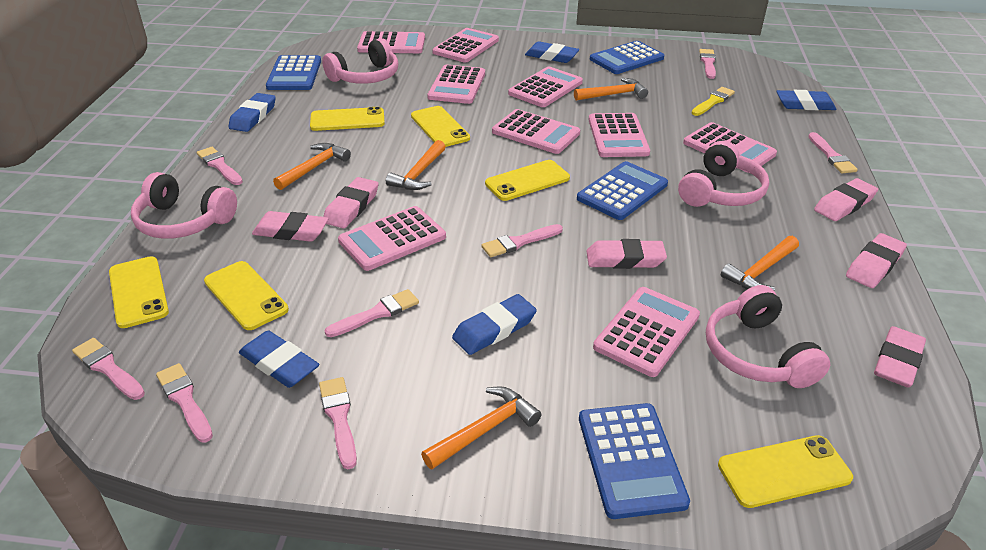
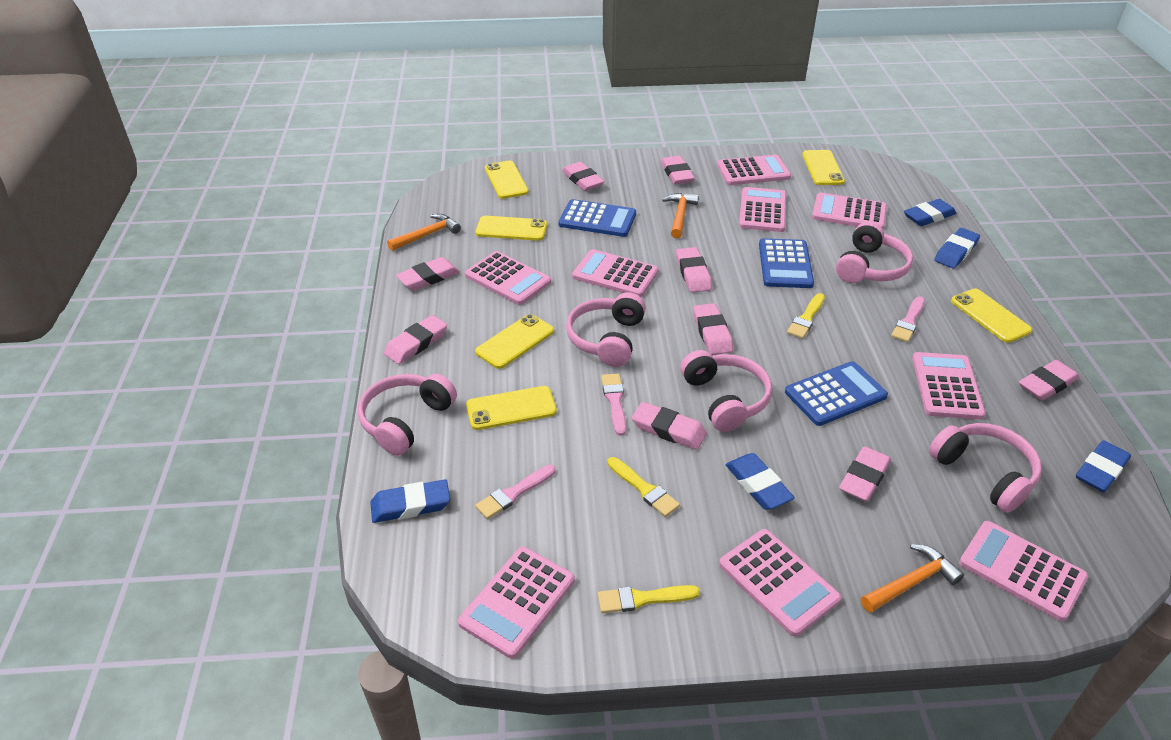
blue calculator: [266,55,321,90] [577,161,668,220] [579,403,690,519] [590,41,664,74] = 4 -> [559,199,636,237] [759,238,814,288] [785,361,888,426] = 3
orange hammer: [273,143,351,190] [386,140,446,190] [421,387,541,469] [574,78,648,101] [721,236,799,291] = 5 -> [387,214,461,251] [662,193,699,238] [861,544,964,613] = 3
pink brush: [72,338,145,400] [156,363,213,443] [197,147,243,185] [319,377,357,469] [325,289,419,337] [481,224,563,257] [699,49,716,79] [808,132,858,173] = 8 -> [475,465,556,519] [601,374,626,436] [891,296,925,342] = 3
pink eraser: [252,211,328,242] [323,177,378,228] [586,239,667,269] [814,178,878,221] [846,233,907,288] [874,326,926,388] = 6 -> [384,315,447,364] [396,257,460,290] [562,162,604,191] [632,402,707,450] [661,156,695,184] [676,247,712,292] [693,303,733,355] [839,446,891,502] [1019,360,1079,401] = 9
pink headphones: [131,172,237,239] [322,38,398,84] [678,141,769,207] [706,285,830,388] = 4 -> [358,374,457,456] [566,292,646,367] [680,350,772,432] [836,221,913,283] [929,423,1042,513] = 5
yellow brush: [692,87,735,116] = 1 -> [598,585,700,613] [607,457,680,517] [787,293,825,339] = 3

